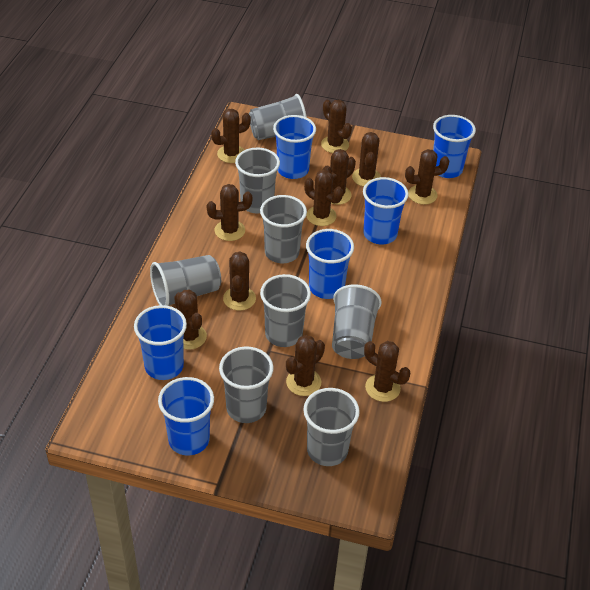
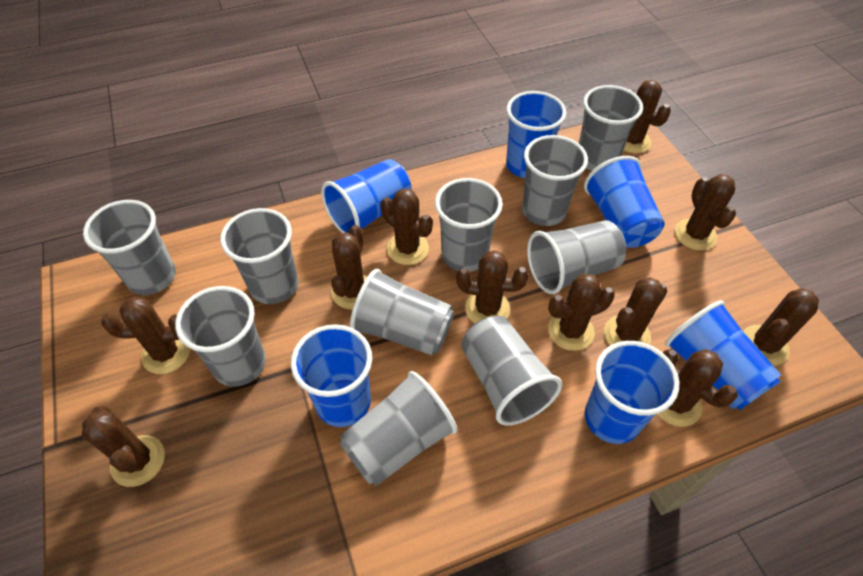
grey cup: [150,255,221,306] [219,347,274,423] [235,148,280,214] [249,94,307,140] [260,195,307,263] [260,274,311,347] [303,388,360,466] [332,284,382,359] = 8 -> [83,200,176,295] [175,286,266,387] [220,208,298,304] [339,371,457,486] [350,269,454,356] [435,178,503,272] [461,316,562,426] [522,135,588,226] [527,220,626,294] [579,85,643,171] = 10

